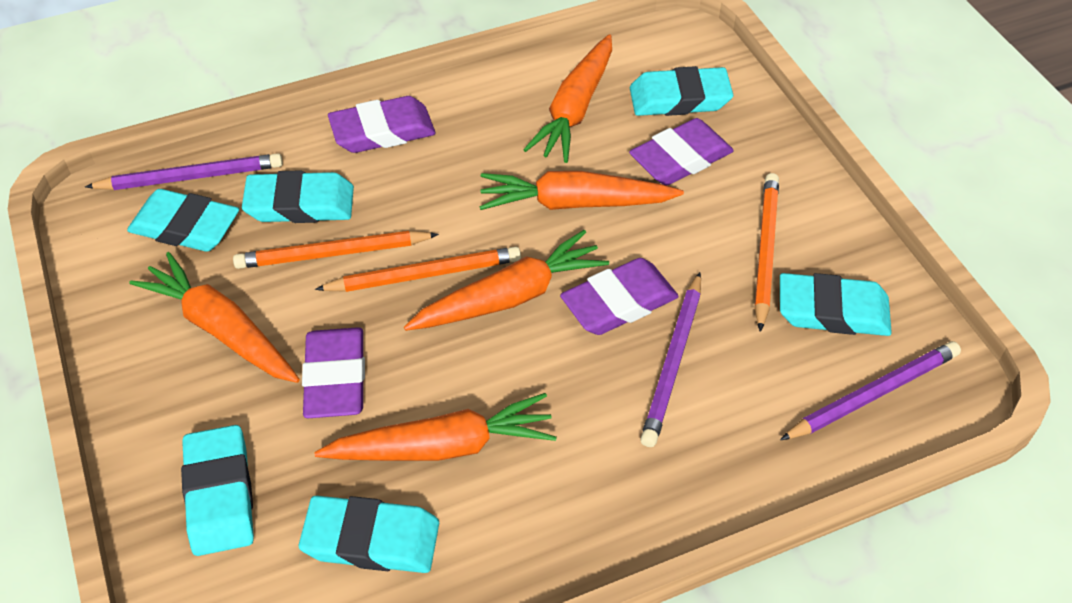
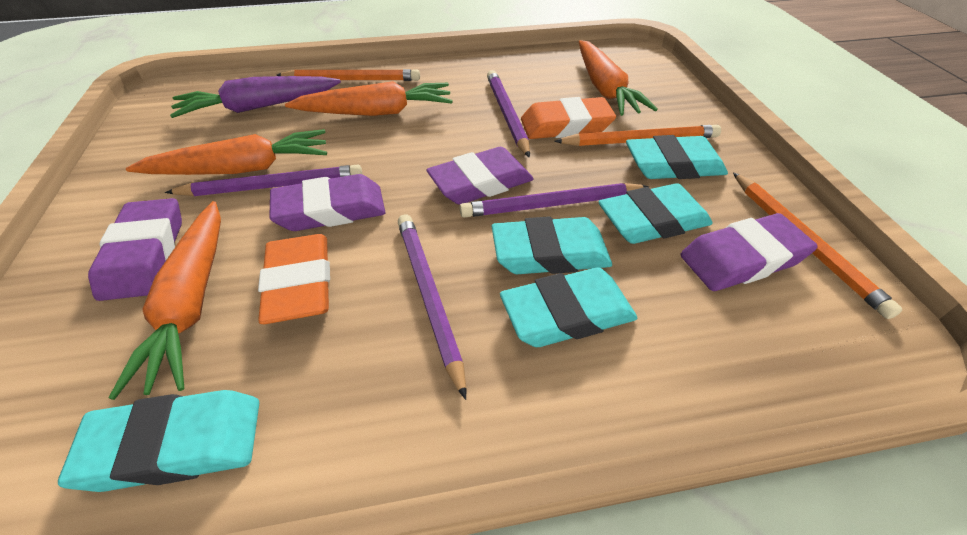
orange carrot: [129,252,300,383] [314,393,557,461] [404,230,609,331] [480,171,684,210] [523,34,612,163] = 5 -> [108,201,221,400] [126,129,327,175] [285,81,453,116] [579,40,658,116] = 4
orange eraser: none = 0 -> [258,234,330,324] [521,97,616,139] = 2
purple carrot: none = 0 -> [170,76,341,118] = 1
purple pencil: [85,153,283,190] [640,272,701,447] [780,341,961,440] = 3 -> [165,165,362,196] [398,214,466,400] [460,183,649,218] [487,70,530,158] = 4
turquoise eraser: [127,189,239,252] [181,425,254,556] [242,170,354,223] [299,496,439,573] [630,66,733,116] [780,273,892,336] = 6 -> [58,390,259,492] [492,217,612,274] [500,268,637,347] [598,183,713,244] [626,135,728,179] = 5

